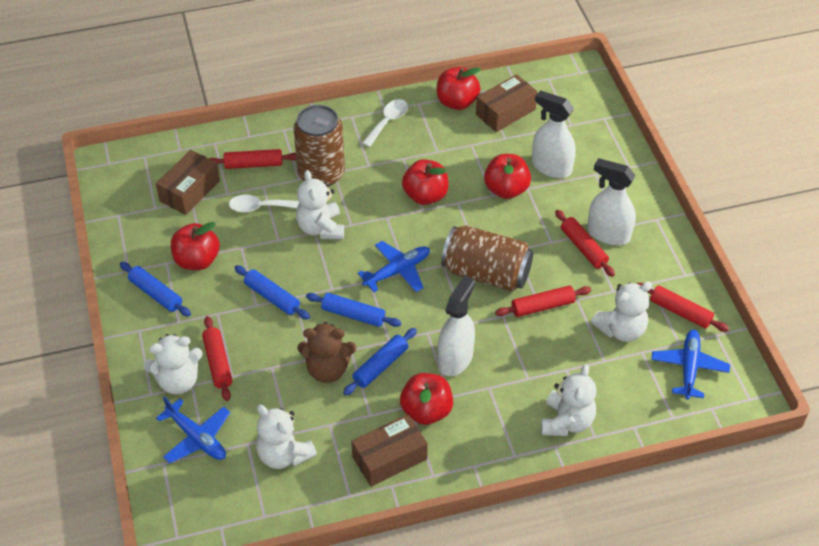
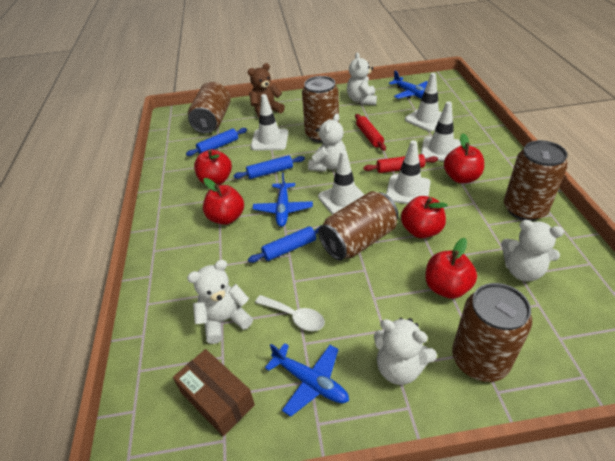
blue rolling pin: [120,262,191,317] [234,265,310,320] [306,293,401,327] [343,328,417,395] = 4 -> [186,128,247,156] [233,155,305,179] [248,225,322,263] = 3
brown box: [156,150,220,215] [351,414,428,487] [476,74,538,132] = 3 -> [173,349,255,436] = 1
brown can: [293,105,345,187] [441,225,534,291] = 2 -> [188,82,231,133] [302,76,339,142] [318,191,399,260] [452,283,532,382] [504,140,568,221] = 5
red rolling pin: [202,316,232,401] [209,149,296,169] [495,286,591,317] [555,210,615,277] [637,283,729,332] = 5 -> [355,114,386,151] [363,154,438,173] = 2
white spoon: [229,195,299,213] [362,99,408,147] = 2 -> [255,295,325,331] = 1
white spray bottle: [438,275,475,376] [532,90,576,178] [587,158,636,245] = 3 -> none = 0
white traffic cone: none = 0 -> [251,94,288,151] [318,150,365,215] [386,140,431,204] [405,73,442,131] [421,101,461,161] = 5

